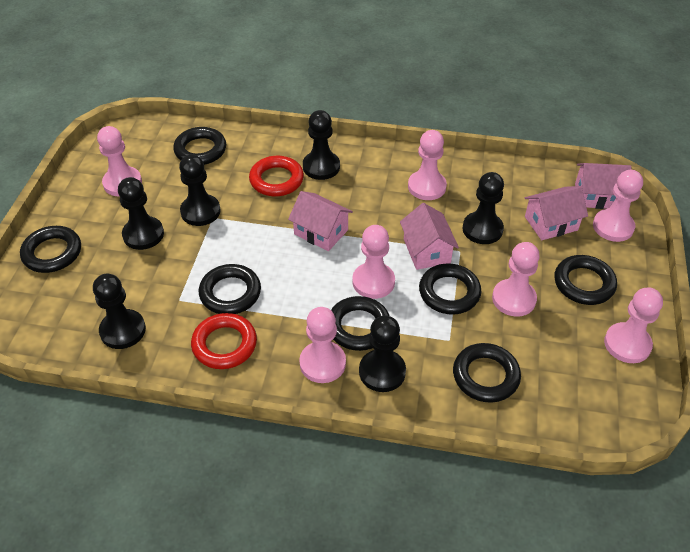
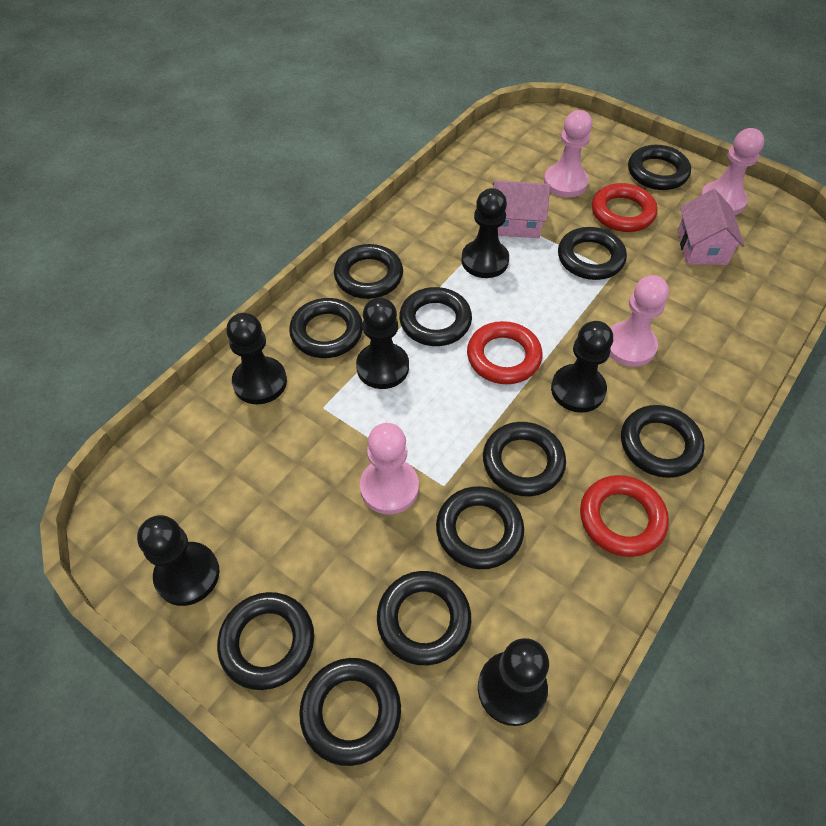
black ring: [20,226,81,273] [173,127,226,165] [199,264,261,314] [331,296,390,351] [419,264,481,315] [453,343,521,403] [555,255,617,305] = 7 -> [217,592,314,690] [289,298,363,358] [299,658,401,766] [334,244,403,299] [377,571,471,665] [399,287,472,346] [436,486,524,569] [483,422,566,496] [558,227,627,280] [621,405,705,478] [628,145,691,190] = 11
pink house: [288,191,353,251] [400,203,459,270] [525,186,588,240] [575,163,631,209] = 4 -> [493,180,550,238] [677,189,745,265] = 2
pink pawn: [97,126,142,196] [299,307,346,383] [352,225,395,299] [408,130,447,200] [492,242,540,317] [593,170,643,242] [604,287,663,363] = 7 -> [360,423,419,514] [544,110,592,198] [609,275,669,367] [700,128,765,215] = 4
red ring: [191,313,257,369] [249,156,304,196] = 2 -> [467,321,542,384] [580,475,669,557] [592,183,658,232] = 3

